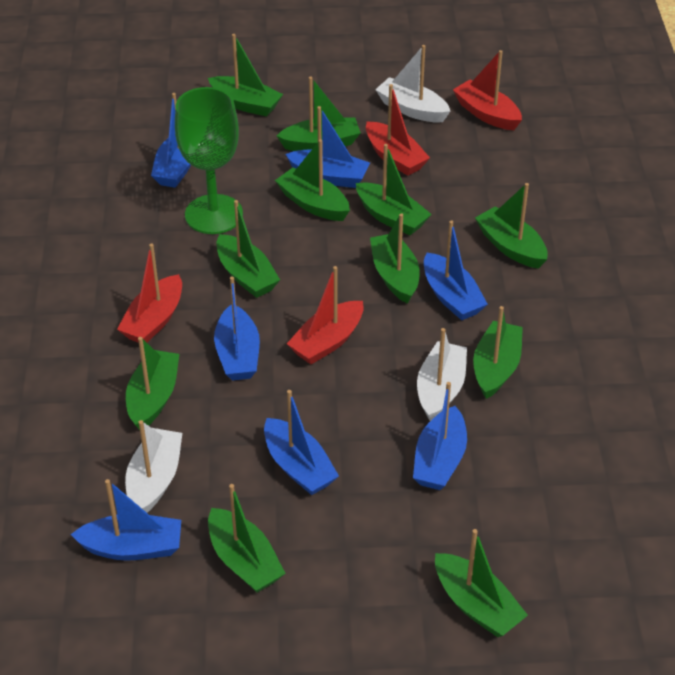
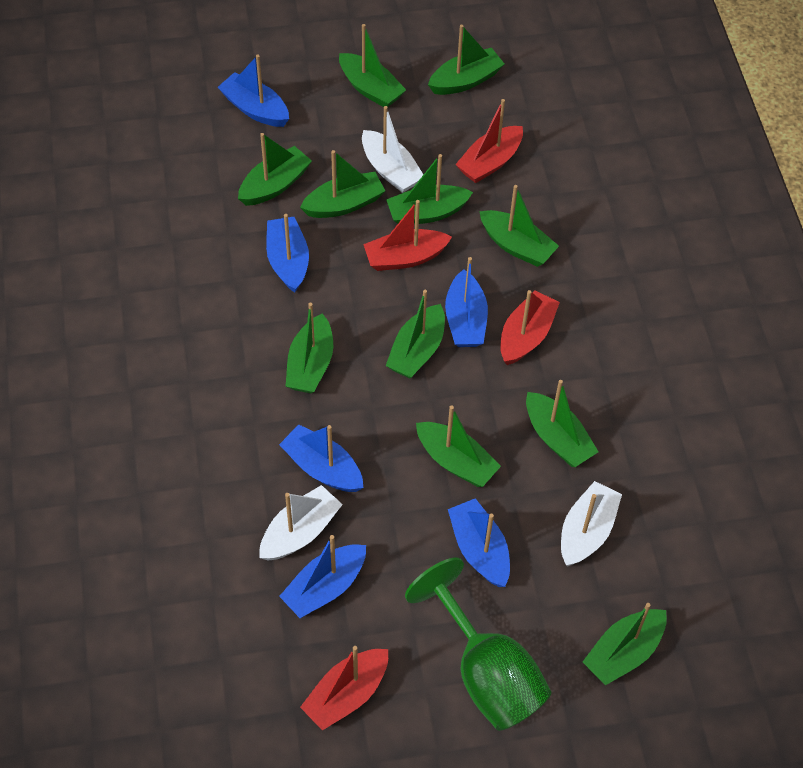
blue boat: [70,479,181,561] [151,93,191,188] [214,276,260,381] [264,390,339,495] [285,106,370,188] [413,382,467,490] [424,220,488,321] = 7 -> [218,55,289,127] [266,214,309,293] [279,424,364,492] [279,535,366,618] [445,257,488,347] [448,498,510,587] = 6

